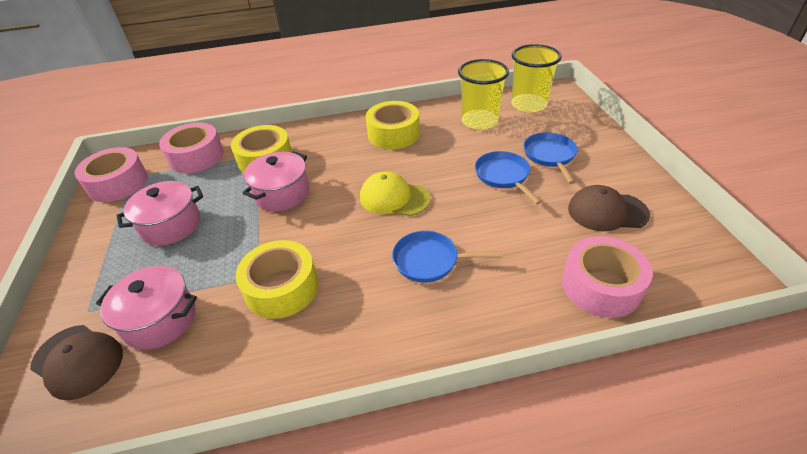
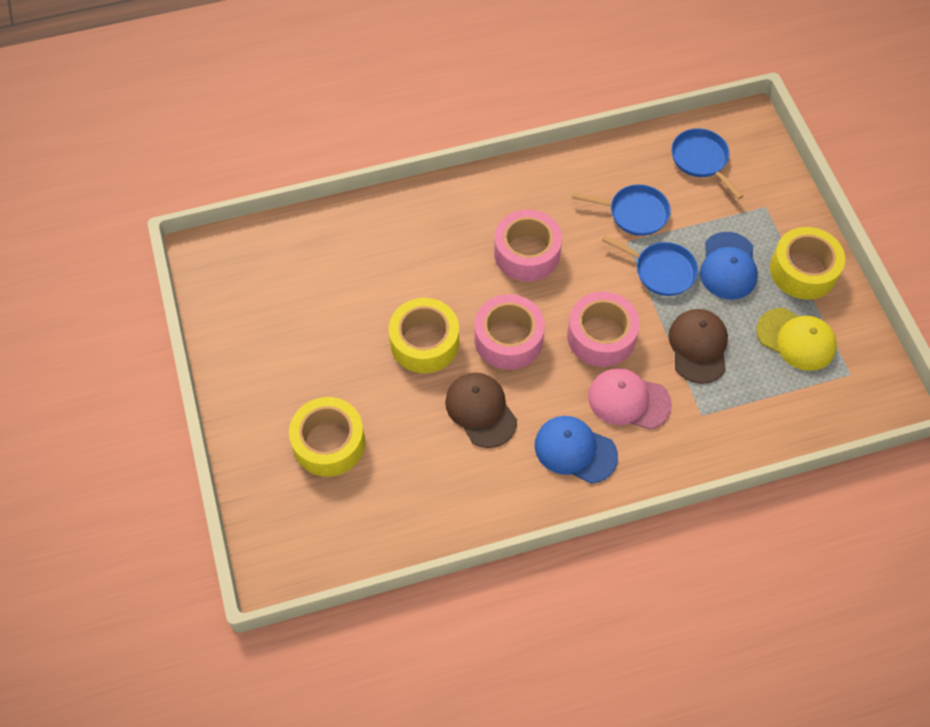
blue cap: none = 0 -> [535,416,618,484] [700,232,758,299] = 2
pink cap: none = 0 -> [588,368,672,430] = 1
pink pot: [96,266,197,350] [116,181,203,246] [243,151,309,211] = 3 -> none = 0
yellow cup: [458,59,509,130] [511,44,562,113] = 2 -> none = 0

